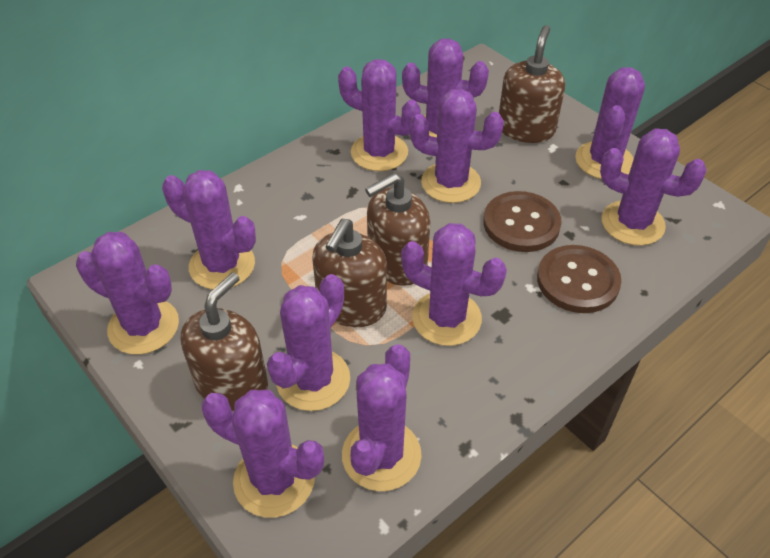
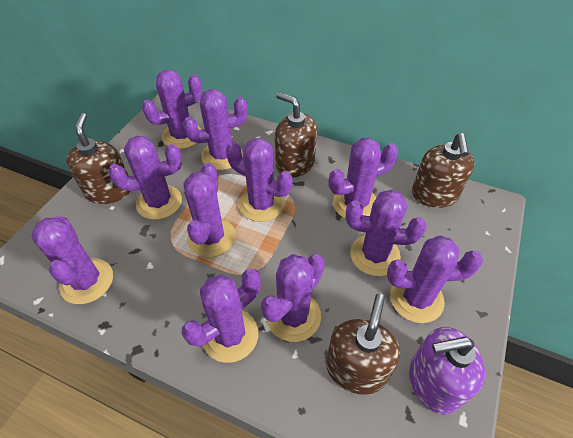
brown button: [483,191,561,252] [537,245,621,313] = 2 -> none = 0
purple soap dispenser: none = 0 -> [409,327,485,415] = 1

